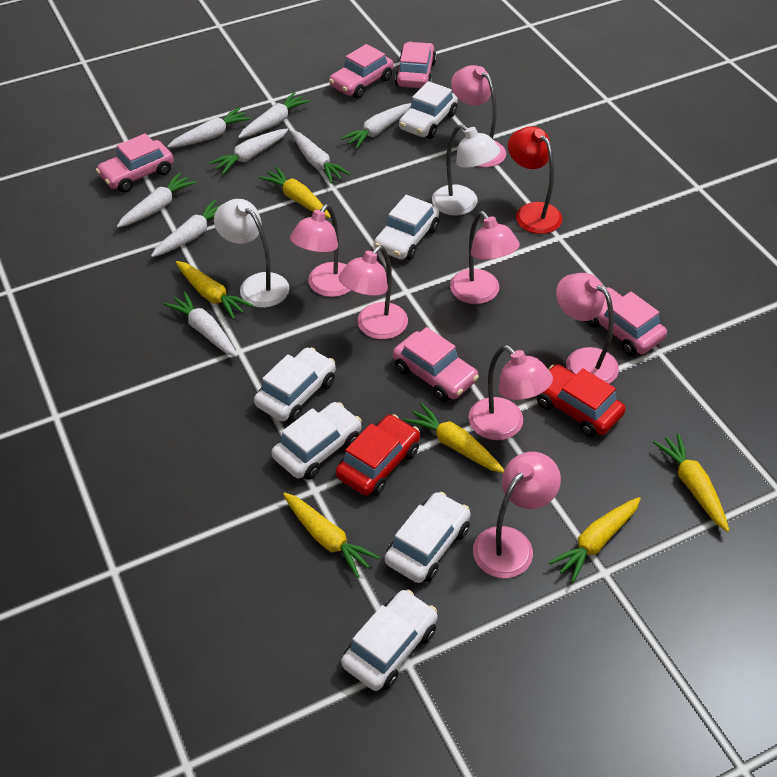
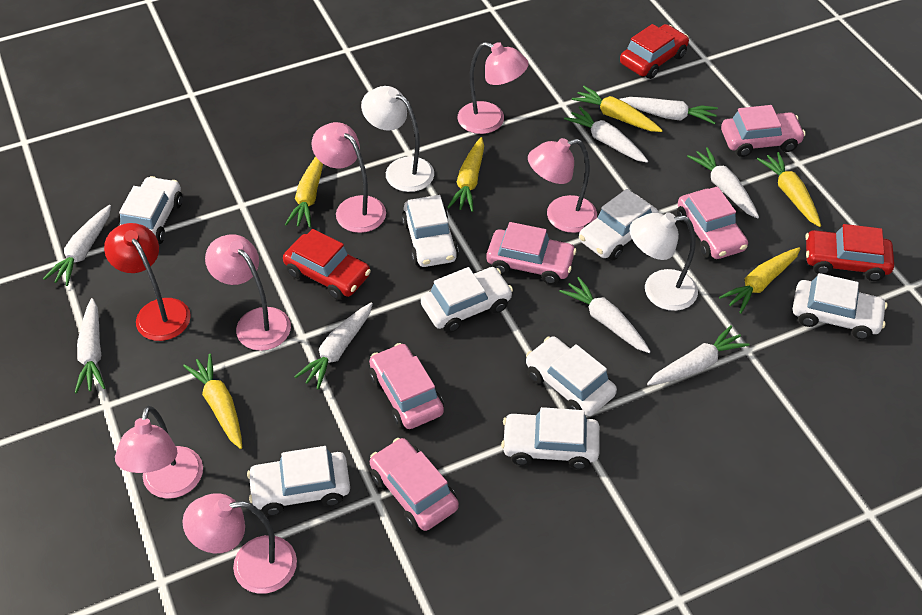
pink lamp: [290,204,351,297] [338,246,408,339] [450,211,520,304] [451,65,506,167] [468,345,553,440] [473,452,561,578] [556,273,619,384] = 7 -> [115,406,203,499] [182,493,297,594] [205,234,291,351] [311,122,386,233] [458,42,529,134] [528,138,597,233] = 6
red car: [336,414,420,496] [537,364,626,437] = 2 -> [283,229,371,300] [620,24,689,79] [805,224,894,281] = 3
white car: [254,347,336,422] [272,402,362,480] [341,589,438,691] [374,195,439,260] [385,492,470,583] [399,81,458,139] = 6 -> [118,176,183,244] [247,446,350,516] [402,195,459,267] [421,267,513,333] [501,407,600,469] [526,337,617,416] [579,189,659,260] [793,273,888,340] = 8

